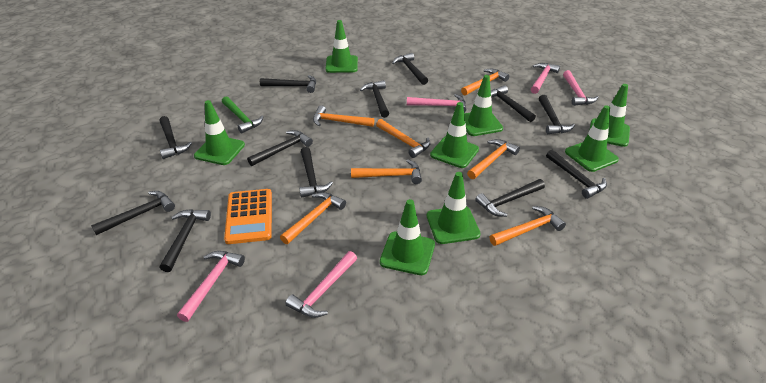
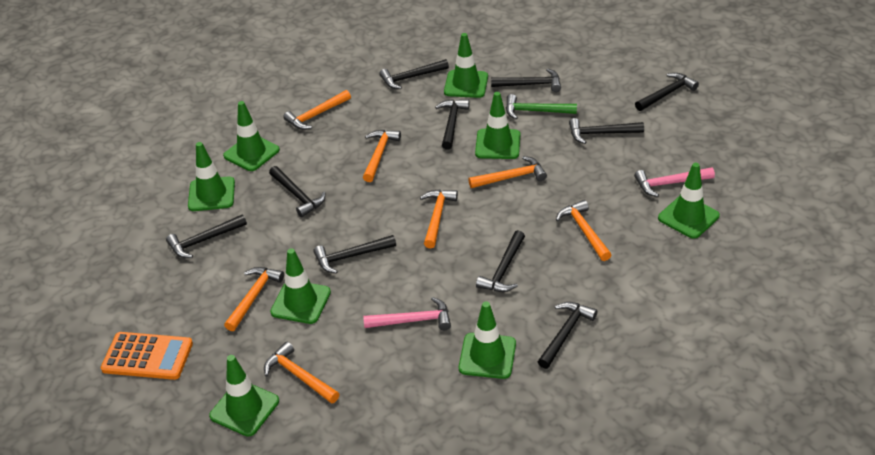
black hammer: [91,191,175,235] [160,116,192,159] [160,209,211,272] [247,130,313,166] [260,75,316,93] [299,147,333,198] [360,80,389,118] [392,53,428,85] [475,179,545,217] [491,85,536,122] [539,95,575,134] [546,150,607,199] = 12 -> [166,214,247,258] [269,166,325,217] [313,235,396,274] [379,59,449,89] [435,99,470,150] [476,230,525,292] [491,68,561,92] [538,302,597,369] [569,118,644,144] [635,73,699,111] = 10
pink hammer: [177,251,245,322] [285,251,357,318] [407,94,466,113] [531,63,560,94] [563,70,599,106] = 5 -> [363,297,451,330] [634,167,715,197] = 2

